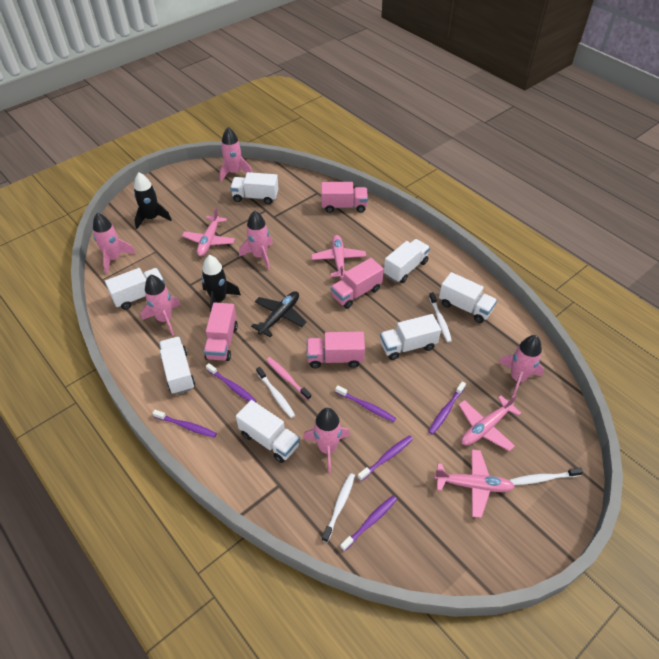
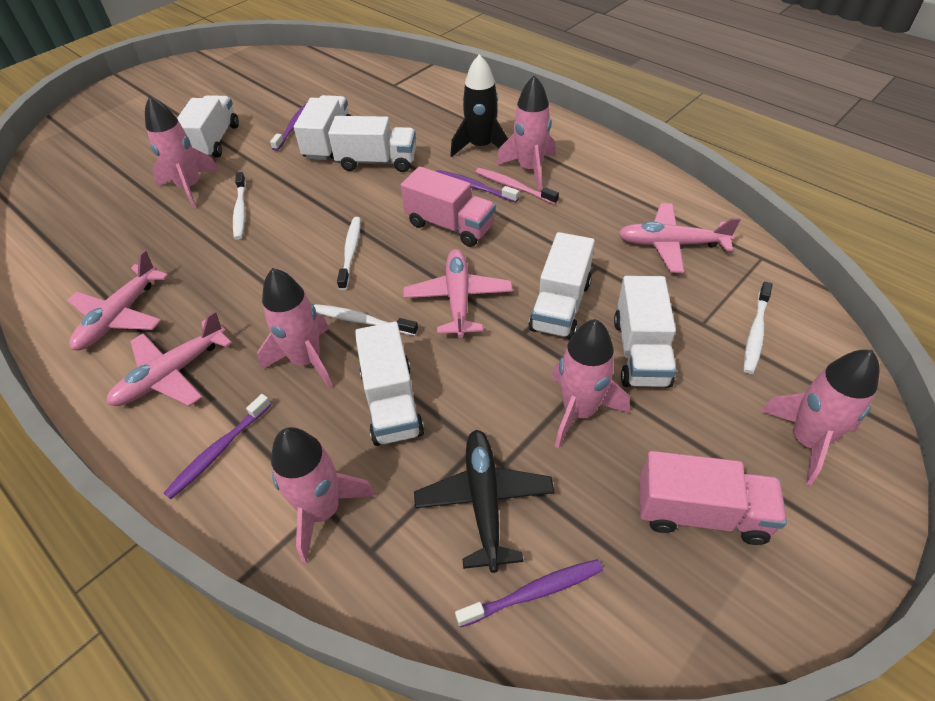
black rocket: [134,172,172,229] [202,255,241,313] = 2 -> [450,54,508,157] = 1
pink truck: [204,302,238,361] [307,331,365,368] [321,182,368,213] [331,258,384,309] = 4 -> [401,166,496,247] [640,451,787,545] = 2
purple toothbrush: [152,410,217,438] [206,363,257,402] [335,385,396,422] [340,495,397,552] [357,435,413,481] [428,382,466,435] = 6 -> [164,394,271,499] [270,103,307,151] [436,170,519,203] [455,559,603,628] = 4
white truck: [105,268,165,310] [159,337,195,394] [230,172,279,204] [236,400,300,463] [380,314,441,360] [384,239,430,283] [439,272,497,323] = 7 -> [177,95,239,157] [294,95,351,160] [328,116,416,172] [355,322,424,446] [529,232,595,339] [614,276,677,388] = 6

